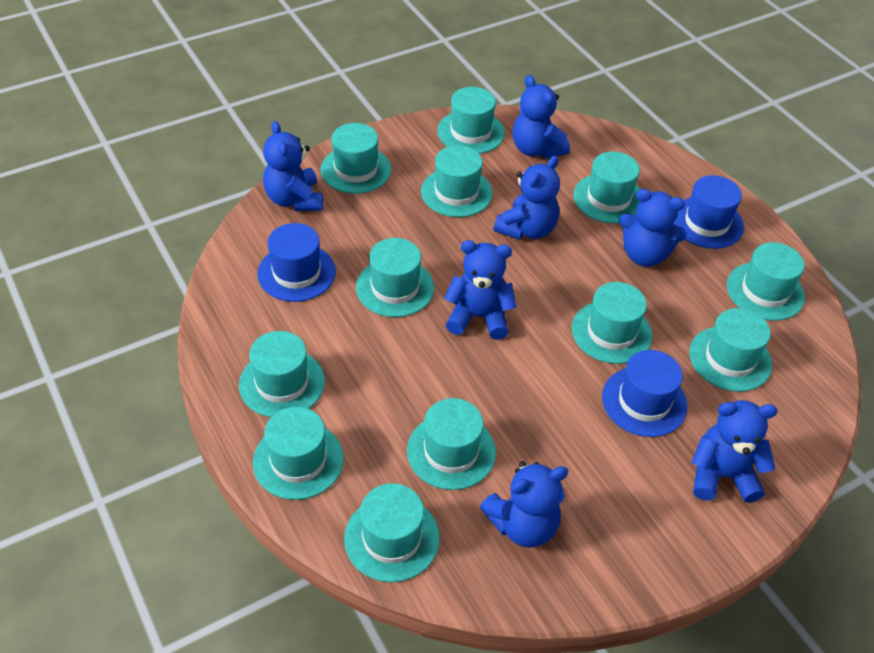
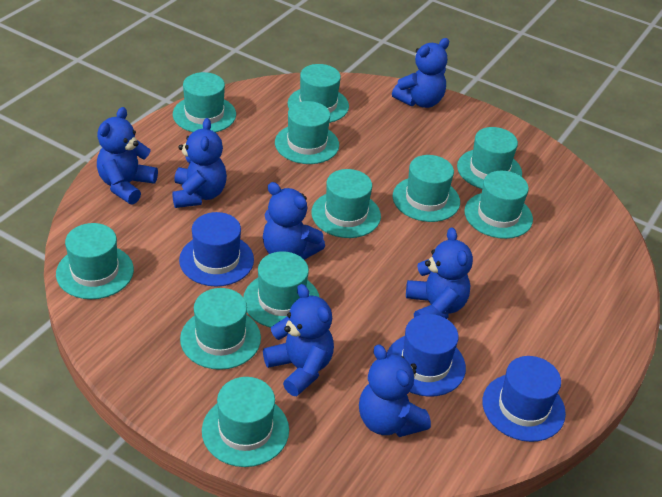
turquoise hat: [239,331,325,417] [253,407,344,500] [320,123,391,194] [344,483,440,582] [356,238,434,317] [407,398,496,490] [421,145,493,217] [437,87,505,154] [572,282,652,364] [573,152,640,223] [689,308,772,392] [727,242,805,321] = 12 -> [56,223,134,299] [173,72,236,132] [180,288,261,370] [202,377,289,467] [243,251,319,328] [275,101,339,164] [288,64,349,123] [311,169,381,238] [393,155,460,222] [457,127,522,189] [464,171,533,239] = 11

